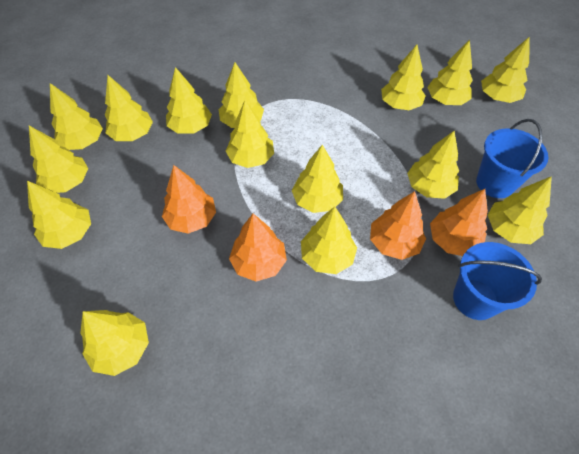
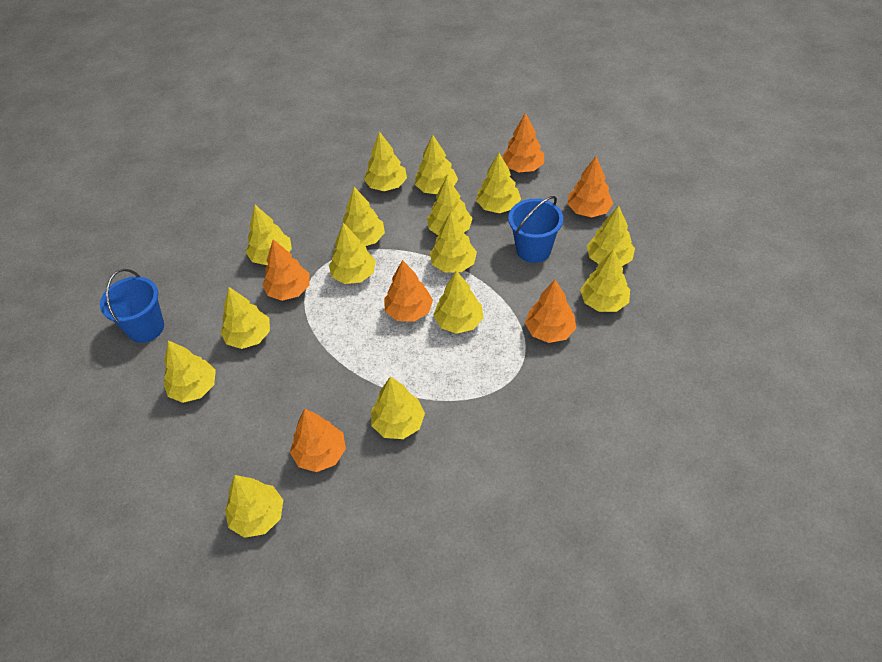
orange tree: [162,165,216,234] [229,214,287,282] [370,191,426,260] [430,189,488,256] = 4 -> [262,239,310,301] [290,409,346,472] [384,260,433,322] [502,113,544,172] [525,280,576,343] [567,156,613,218] = 6

